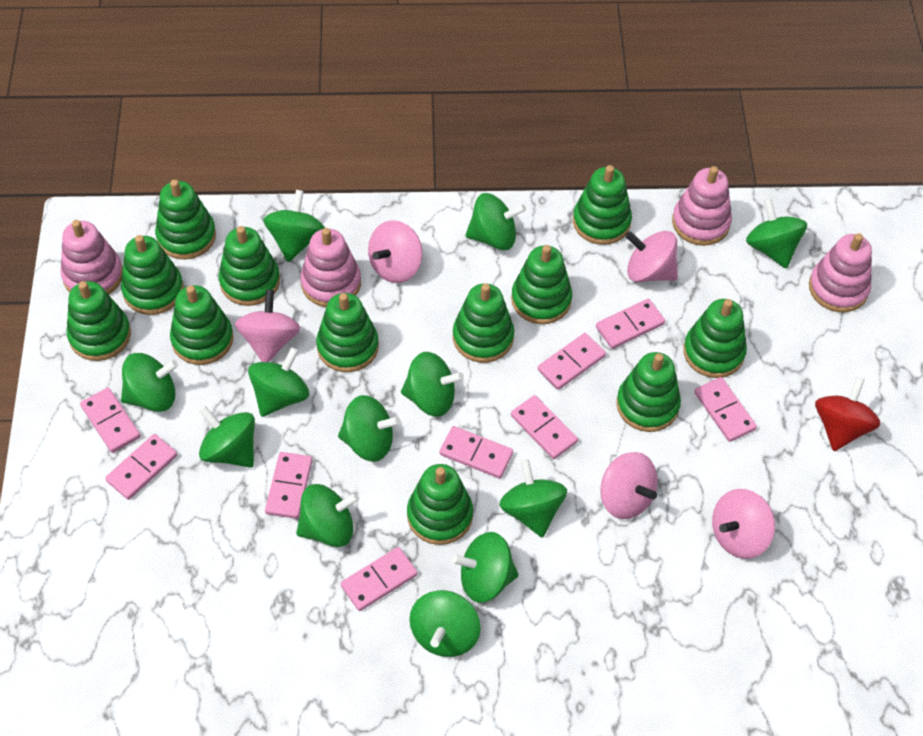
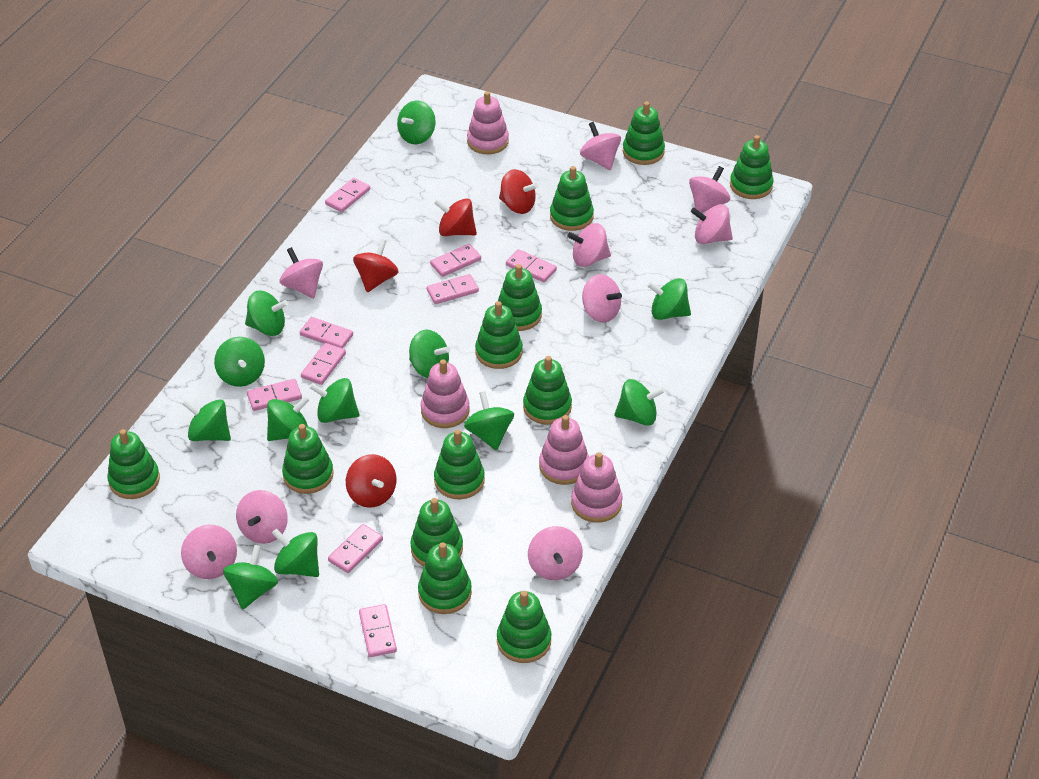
pink spinning top: [235,290,300,362] [368,220,423,283] [600,452,658,519] [625,231,678,282] [712,489,775,559] = 5 -> [181,525,237,579] [236,490,288,544] [279,247,323,298] [528,526,583,580] [567,223,611,267] [580,122,621,170] [582,274,622,322] [689,166,730,213] [691,204,733,244] = 9
red spinning top: [815,377,881,451] = 1 -> [346,454,396,508] [353,239,399,292] [434,198,477,236] [499,169,538,214] = 4

